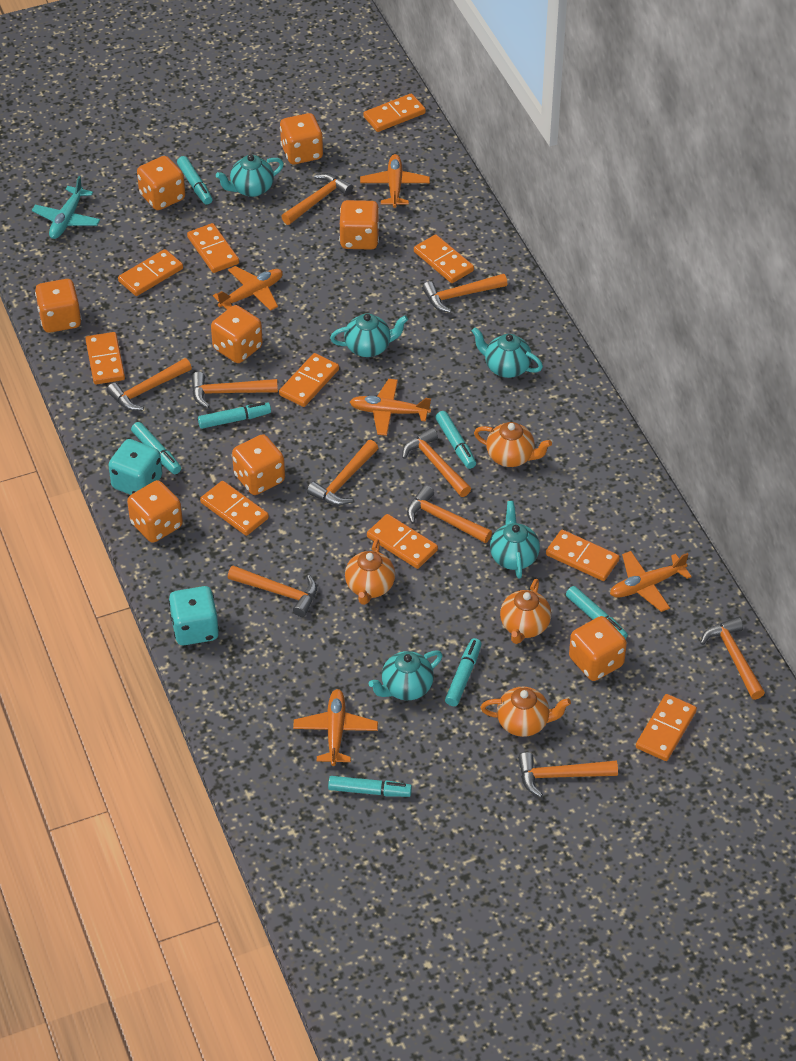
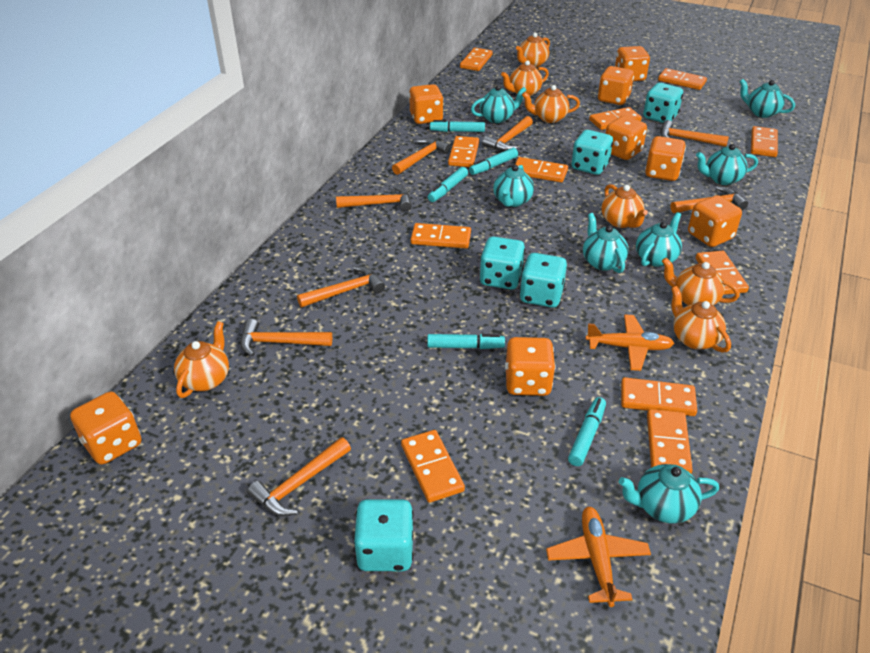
orange domino: [85,332,125,384] [118,249,183,296] [187,223,239,273] [200,481,269,536] [279,353,339,407] [363,93,426,132] [367,514,438,569] [414,235,474,283] [546,530,620,581] [636,694,697,761] = 10 -> [401,430,465,503] [411,223,471,248] [448,136,479,167] [460,48,493,71] [515,157,568,183] [589,107,642,130] [621,377,697,416] [647,409,693,474] [658,68,707,90] [696,251,749,295] [751,126,778,157] = 11
orange hammer: [107,358,192,411] [192,372,278,408] [228,566,317,617] [281,173,353,225] [307,440,378,506] [402,428,471,497] [407,485,492,543] [422,274,507,313] [518,752,618,797] [700,617,765,700] = 10 -> [241,319,332,356] [247,437,351,516] [297,266,385,307] [336,186,412,211] [392,138,451,175] [482,116,533,151] [660,120,729,147] [670,186,748,213] = 8
orange plane: [213,266,283,311] [293,689,378,766] [350,379,431,436] [360,154,430,208] [610,551,692,612] = 5 -> [546,507,651,607] [586,314,674,371] = 2
orange teapot: [345,539,395,605] [474,422,552,467] [480,687,571,737] [500,579,551,644] = 4 -> [174,321,229,398] [501,60,549,96] [516,33,550,67] [522,85,580,123] [602,184,648,228] [662,258,740,306] [671,286,731,353] = 7
turquoise dice: [108,439,162,495] [169,586,219,645] = 2 -> [354,499,414,571] [480,236,525,290] [520,253,567,308] [571,130,613,175] [643,83,683,123] = 5
turquoise marker: [131,422,181,474] [177,156,213,205] [198,402,271,429] [328,776,412,797] [435,411,476,469] [445,638,482,706] [566,586,628,639] = 7 -> [427,334,505,349] [428,167,468,202] [430,120,485,132] [469,148,518,175] [568,397,606,466] = 5
turquoise plane: [32,176,100,239] = 1 -> none = 0
turquoise teapot: [216,154,284,197] [330,314,408,357] [369,650,443,700] [472,327,543,378] [490,501,540,579] = 5 -> [471,85,526,123] [493,165,534,207] [583,213,629,273] [619,464,719,524] [636,212,682,267] [696,144,758,185] [739,79,795,118] = 7

